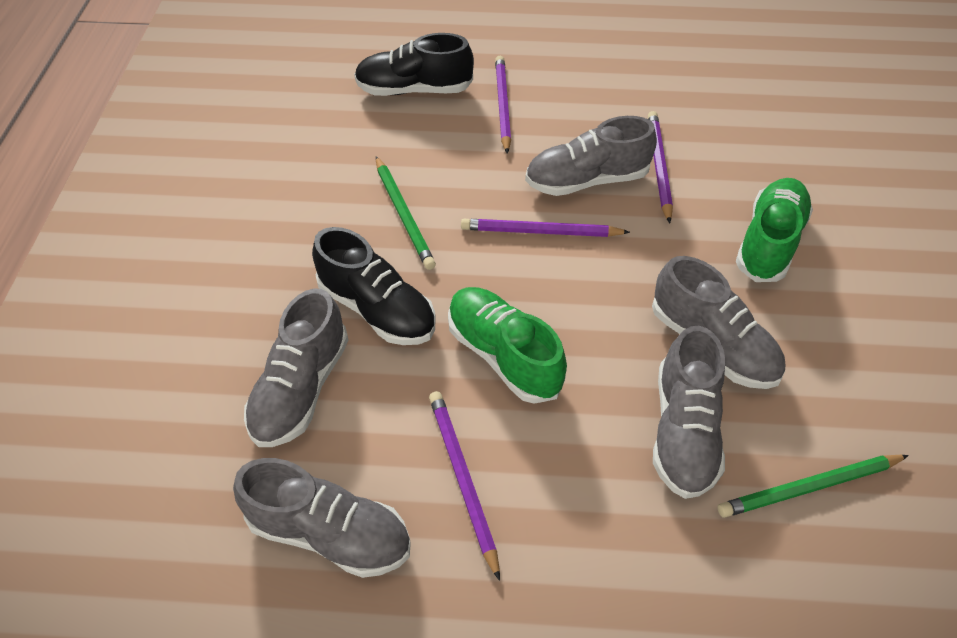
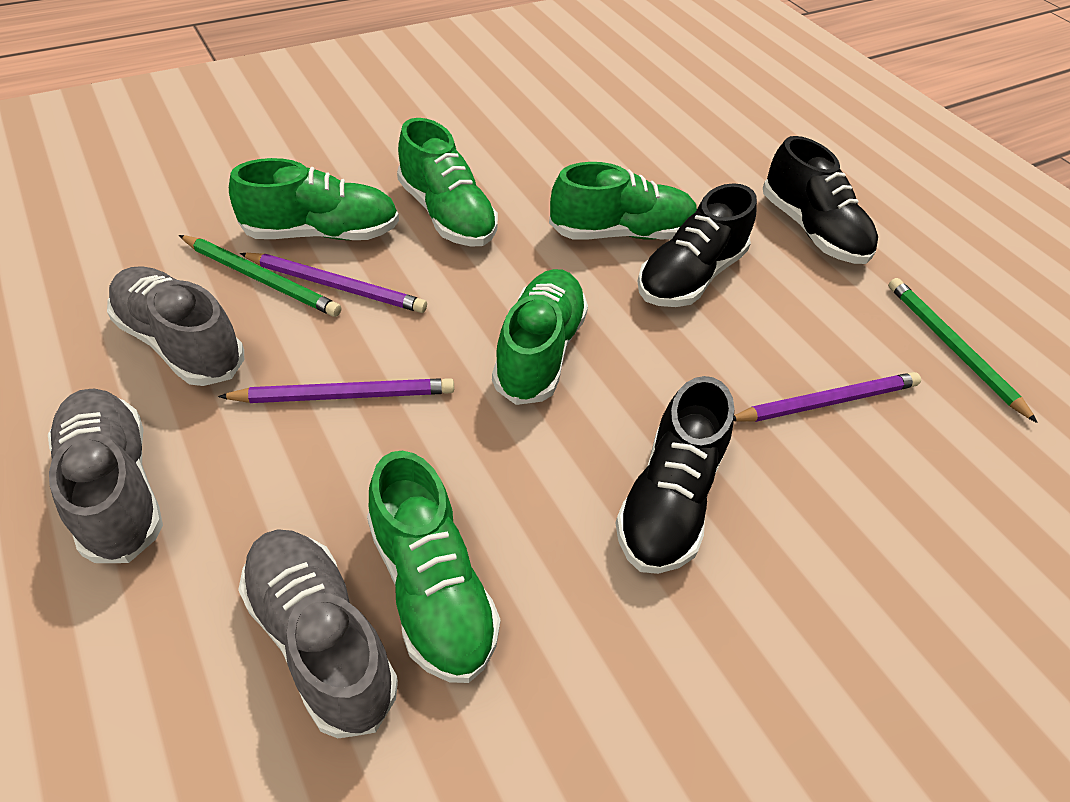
black shoe: [312,227,436,345] [354,33,474,96] = 2 -> [616,376,734,574] [637,183,757,307] [763,136,878,264] = 3
green shoe: [448,287,567,404] [736,178,813,282] = 2 -> [229,158,399,240] [367,451,501,683] [397,118,498,247] [492,269,588,405] [549,162,697,240] = 5
grey shoe: [233,458,411,578] [244,288,349,447] [525,116,657,196] [652,256,785,389] [653,326,725,499] = 5 -> [48,389,163,563] [107,266,244,386] [238,529,398,738] = 3
purple pencil: [429,391,500,581] [461,219,630,237] [495,56,511,154] [648,111,673,223] = 4 -> [218,378,454,403] [240,253,427,313] [734,372,921,422] = 3

